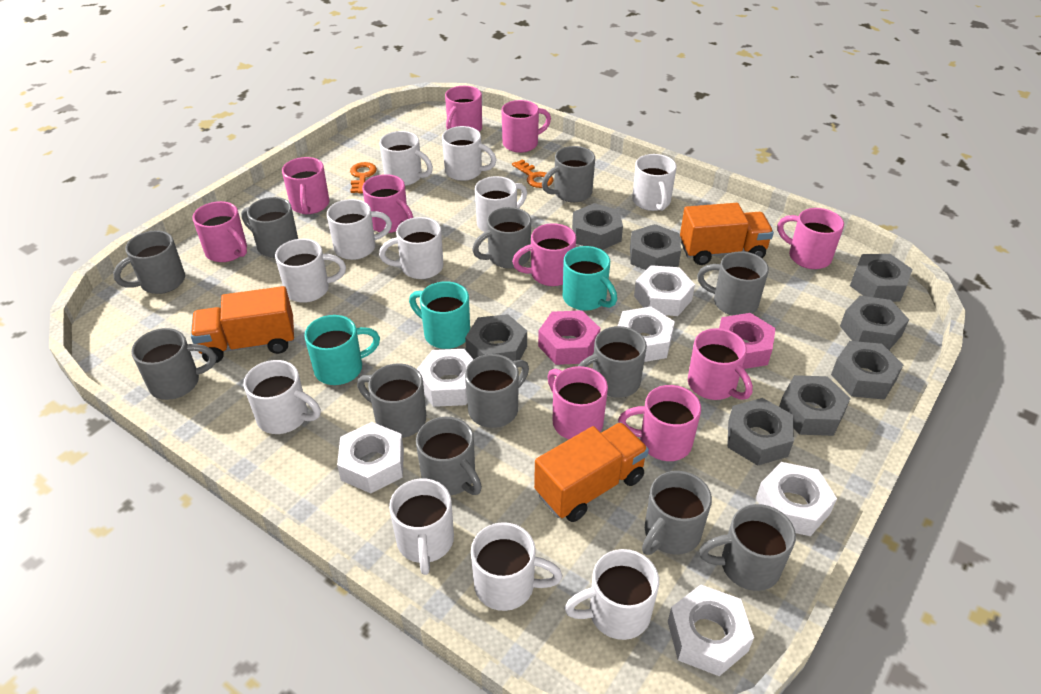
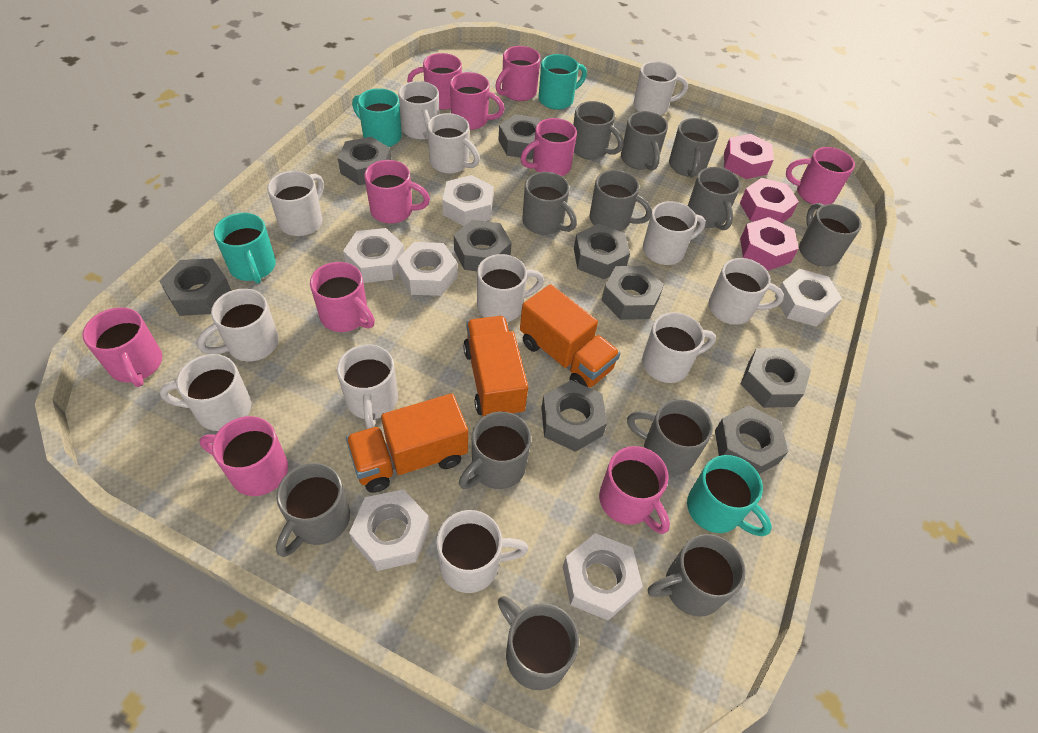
grey nut: [465,314,527,361] [572,203,623,250] [630,224,681,270] [727,398,794,466] [779,375,851,436] [831,341,903,400] [840,296,909,350] [850,254,913,302] = 8 -> [159,258,231,316] [338,137,391,185] [454,220,512,271] [498,114,541,159] [541,380,607,452] [574,224,630,279] [601,266,664,320] [715,405,788,474] [740,348,811,408] = 9
orange key: [350,162,377,193] [512,160,553,188] = 2 -> none = 0
pink nut: [538,310,600,365] [719,313,776,369] = 2 -> [724,134,774,179] [740,178,799,223] [740,217,799,271] = 3
turquoise mug: [304,315,380,385] [409,281,470,349] [563,246,617,311] = 3 -> [214,213,276,284] [352,88,402,147] [539,54,587,110] [687,455,772,536] = 4
white mug: [243,360,321,434] [275,239,346,303] [327,199,392,260] [379,217,443,279] [380,131,433,186] [389,479,454,575] [442,126,496,181] [471,522,563,611] [475,176,527,232] [564,549,659,640] [632,154,677,211] = 11 -> [159,354,251,431] [197,289,279,362] [267,171,324,236] [337,344,398,429] [398,81,439,140] [427,113,480,174] [436,510,529,593] [477,254,544,322] [633,61,688,115] [642,312,716,383] [643,201,706,265] [709,258,784,325] = 12

